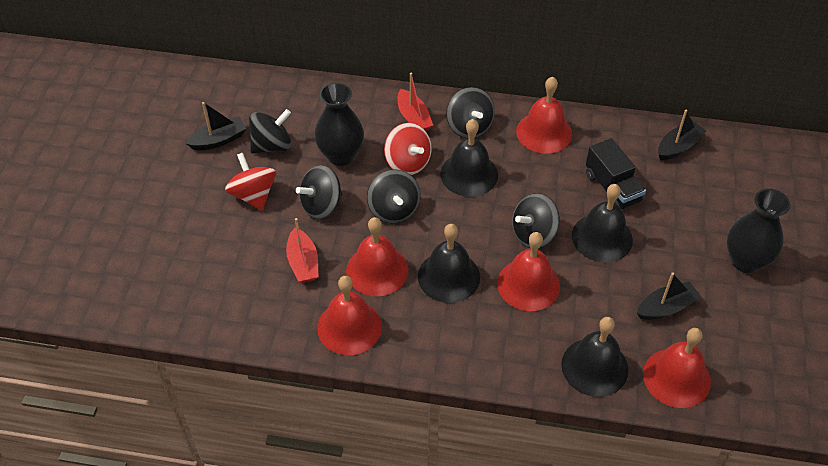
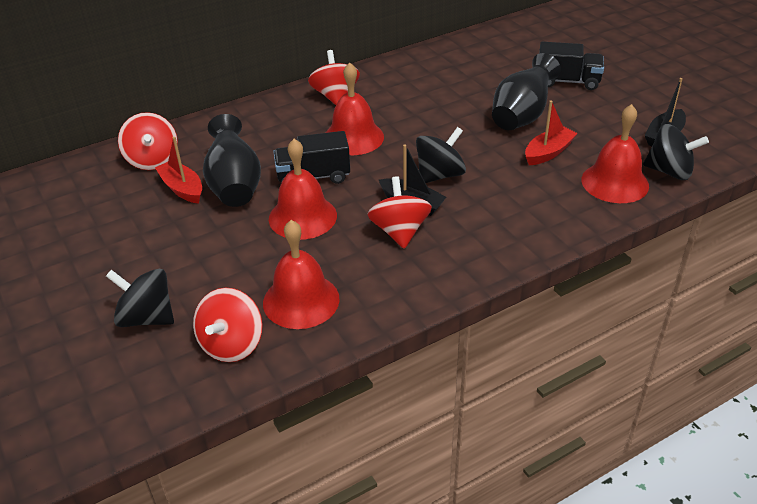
black bell: [418,224,480,303] [440,119,498,197] [561,317,628,397] [572,184,633,263] = 4 -> none = 0
black boat: [186,102,247,150] [637,273,701,320] [658,110,706,160] = 3 -> [379,144,446,216] [645,78,686,146] = 2
black spinning top: [249,109,292,153] [296,165,343,219] [367,169,421,223] [446,87,495,138] [512,193,560,248] = 5 -> [106,269,174,327] [416,127,466,183] [643,124,709,180] = 3
black truck: [586,138,646,209] = 1 -> [273,131,350,184] [539,42,604,90] = 2
red bell: [317,276,382,355] [346,217,408,296] [497,232,560,311] [516,77,572,154] [643,328,711,408] = 5 -> [263,220,340,329] [269,139,337,240] [326,63,384,155] [581,104,649,203] = 4
red spinning top: [225,153,276,211] [384,123,432,175] = 2 -> [118,112,178,170] [193,288,262,362] [308,50,360,105] [367,176,432,249] = 4

